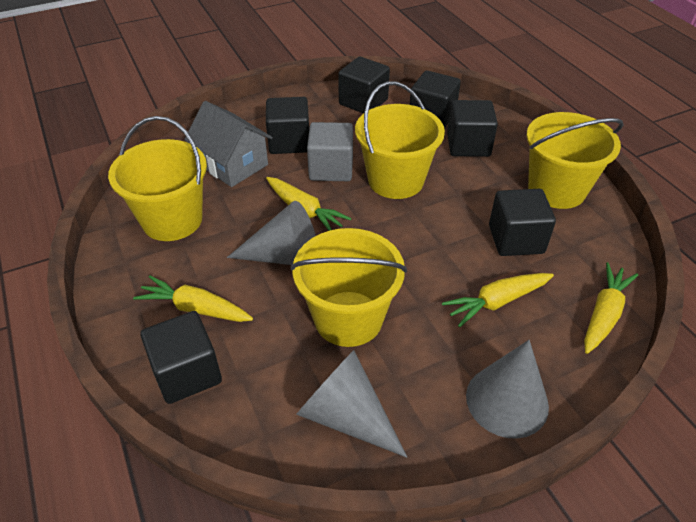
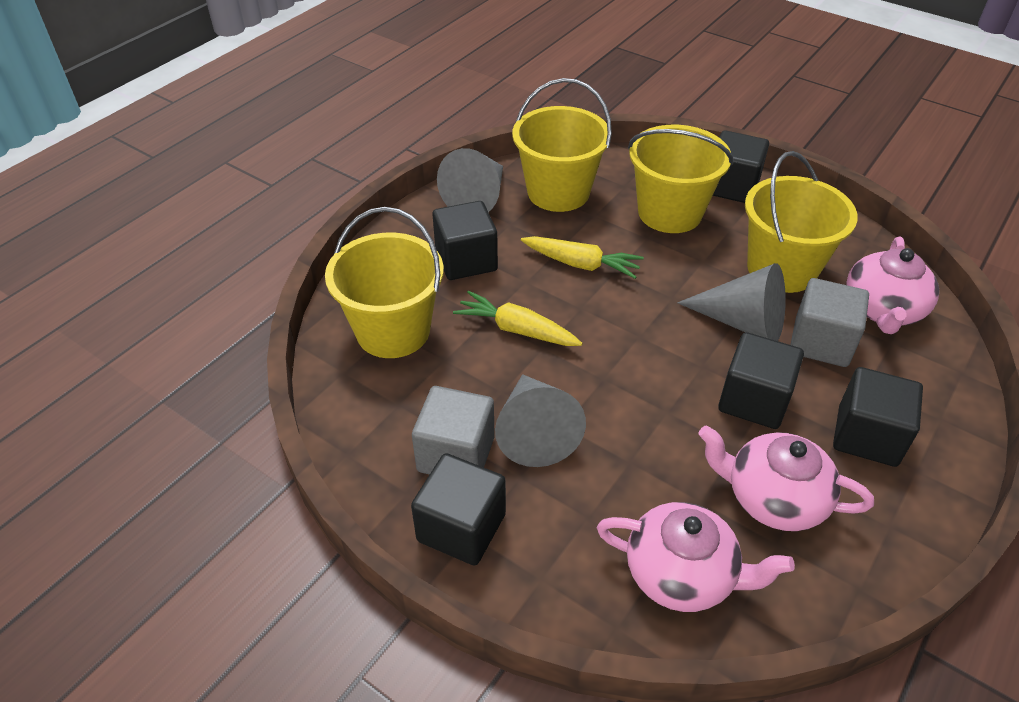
black cube: [140,311,222,404] [266,97,309,154] [338,57,390,114] [410,71,461,129] [447,100,498,157] [489,189,556,256] = 6 -> [411,453,506,565] [432,201,498,280] [713,131,769,203] [718,332,804,429] [833,367,923,467] = 5
grey cube: [307,122,353,181] = 1 -> [412,386,495,475] [790,278,869,367] = 2
grey house: [184,101,273,187] = 1 -> none = 0
pink teapot: none = 0 -> [597,502,795,612] [698,425,874,531] [846,236,939,334] = 3
yellow carrot: [133,276,253,322] [266,177,351,231] [442,273,554,327] [584,262,638,354] = 4 -> [453,291,583,346] [521,236,644,279] = 2

